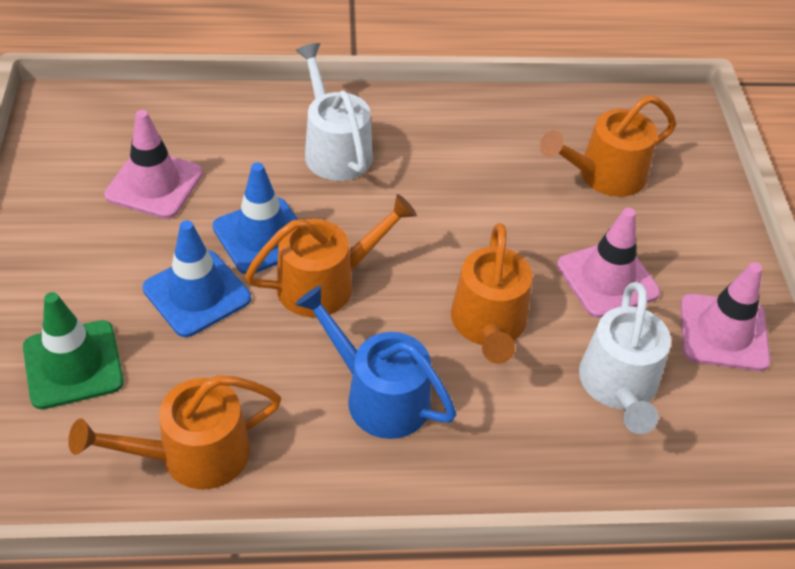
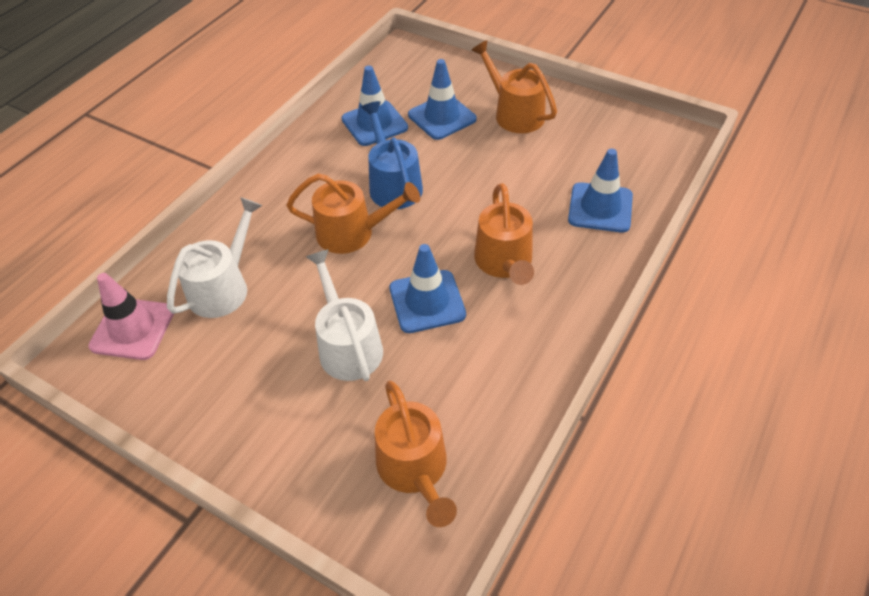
blue traffic cone: [143,220,251,337] [213,162,298,274] = 2 -> [342,66,408,146] [390,244,466,333] [408,59,477,140] [568,149,633,233] = 4
green traffic cone: [23,292,124,409] = 1 -> none = 0
pink traffic cone: [104,110,203,219] [557,208,660,318] [681,262,770,371] = 3 -> [88,273,174,360] = 1

